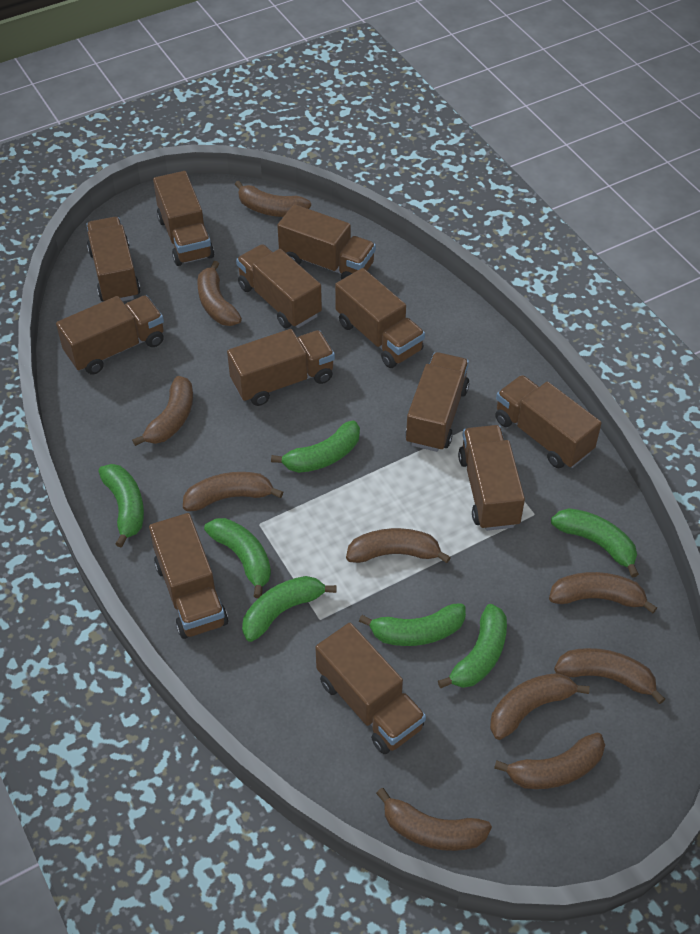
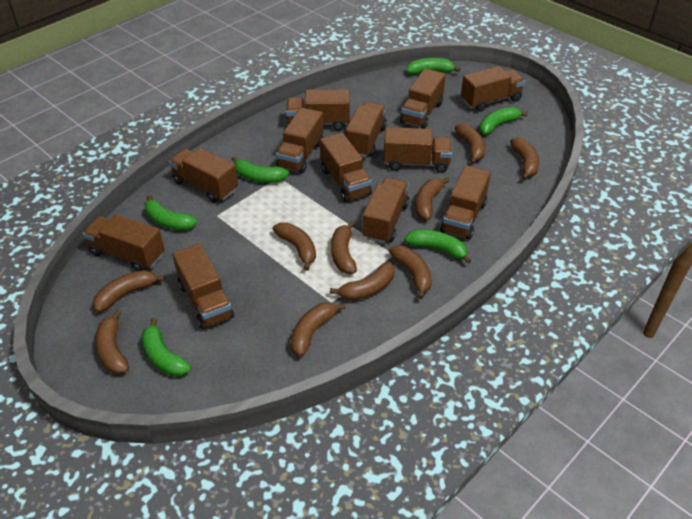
green banana: [98,464,144,547] [204,518,271,598] [242,576,337,642] [271,421,360,473] [359,603,466,646] [438,604,507,688] [551,508,639,578] = 7 -> [142,318,191,376] [145,195,197,230] [231,156,289,183] [405,229,471,264] [406,58,460,75] [479,107,528,135] = 6

